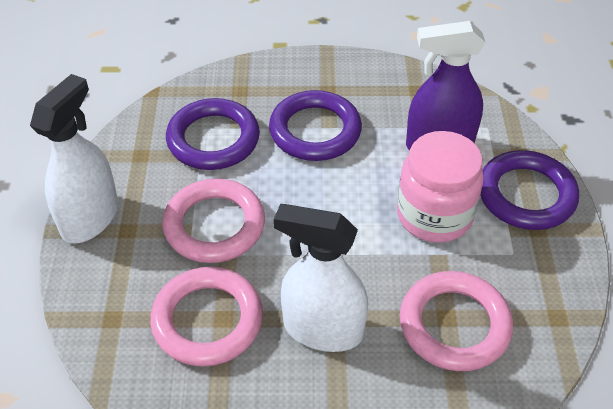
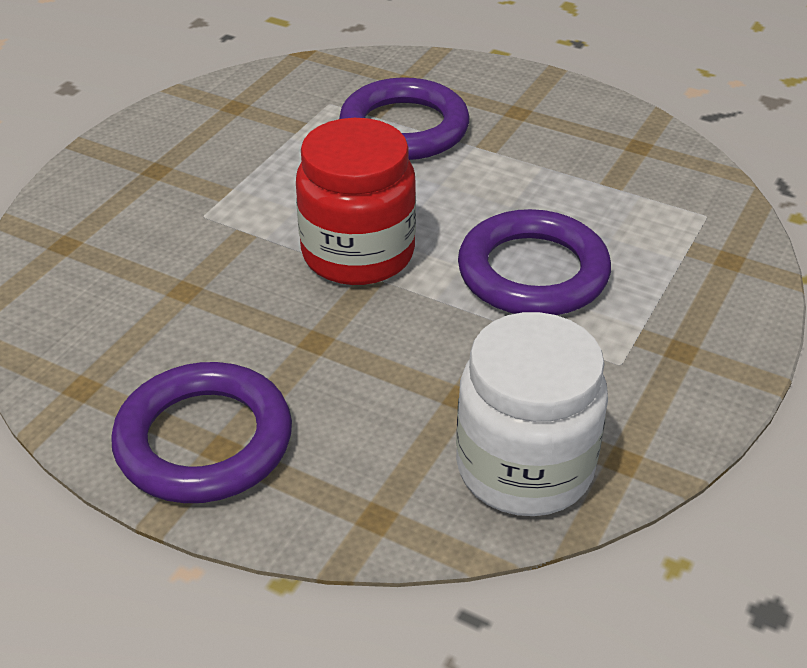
pink jar: [397,131,484,243] = 1 -> none = 0
pink ring: [150,267,263,366] [162,179,265,263] [400,271,513,371] = 3 -> none = 0
purple spray bottle: [406,21,486,151] = 1 -> none = 0
red jar: none = 0 -> [296,118,416,285] = 1
white jar: none = 0 -> [456,312,608,516] = 1
white spray bottle: [30,74,118,244] [274,204,368,352] = 2 -> none = 0

